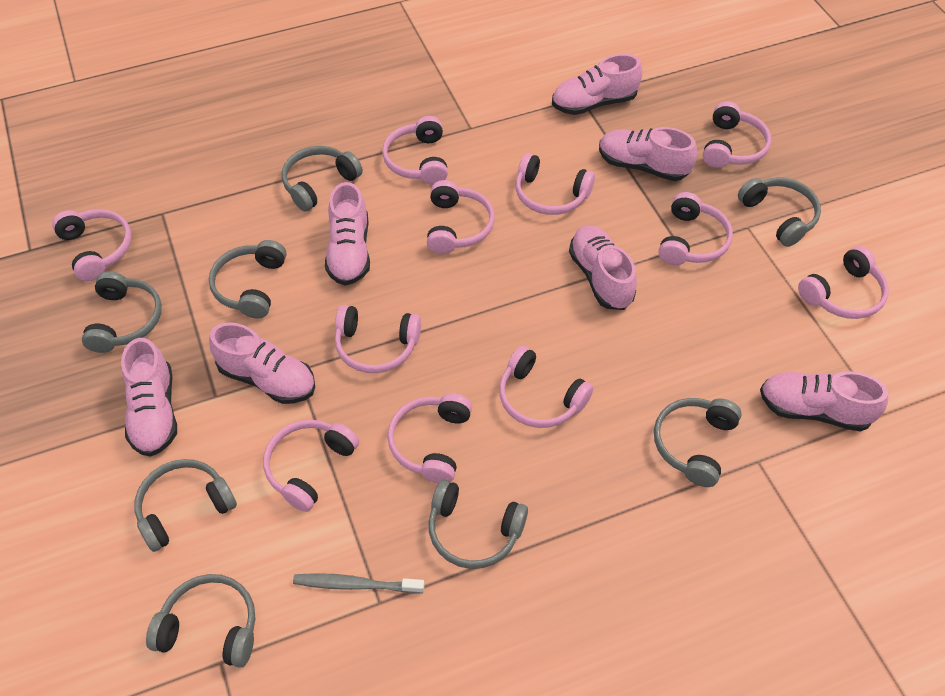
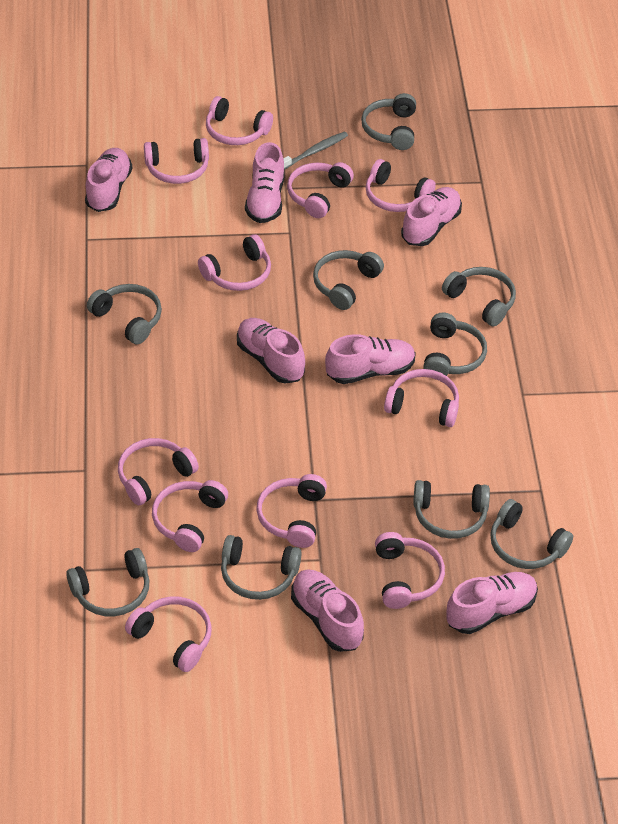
grey headphones: [82,271,162,353] [134,459,237,552] [146,574,255,668] [209,240,286,319] [282,146,363,212] [428,480,528,569] [654,398,742,487] [738,177,821,247] = 8 -> [66,548,150,616] [87,284,162,344] [221,535,301,600] [313,250,384,310] [361,93,416,150] [413,480,490,539] [423,313,487,376] [442,267,516,326] [490,499,573,569] = 9

